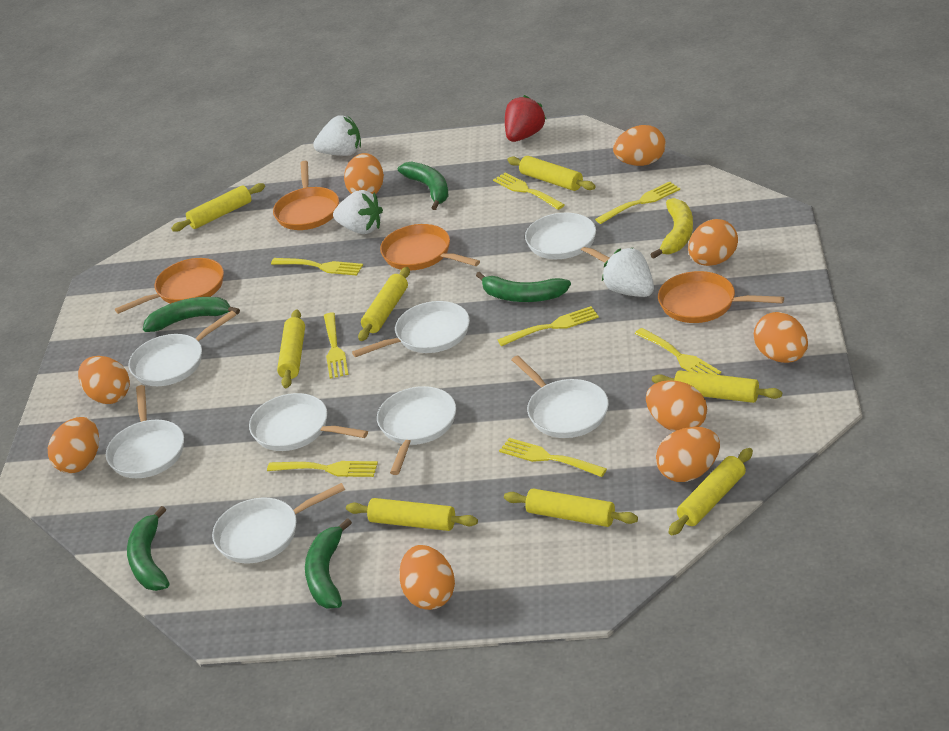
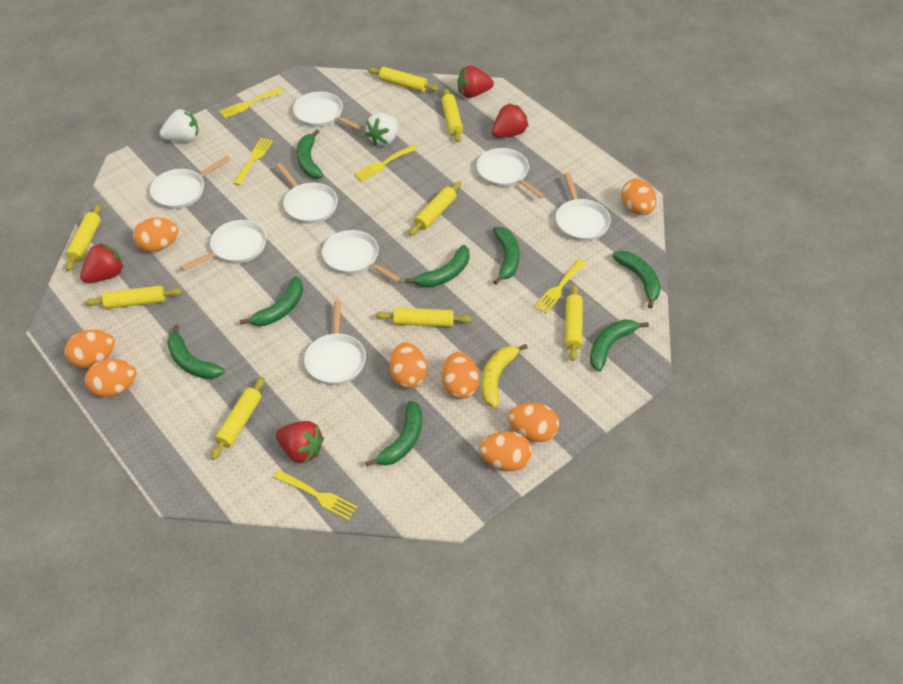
green banana: [127,506,169,591] [143,297,240,332] [305,518,352,608] [398,161,448,210] [476,271,571,302] = 5 -> [167,325,224,379] [240,276,303,326] [297,129,324,179] [365,400,422,467] [405,245,470,288] [493,227,520,285] [590,319,649,372] [612,251,661,308] = 8
orange egg: [48,417,99,473] [78,356,130,404] [344,153,384,194] [399,545,455,610] [613,125,666,166] [646,380,707,432] [656,427,720,482] [688,219,738,266] [754,312,808,363] = 9 -> [65,330,115,368] [85,359,137,397] [133,218,179,252] [390,342,427,389] [442,352,479,399] [479,431,532,471] [508,403,559,442] [621,178,656,215] = 8
orange pan: [115,258,224,314] [273,161,339,230] [380,224,480,270] [658,271,784,323] = 4 -> none = 0
red strawberry: [505,95,546,142] = 1 -> [80,243,124,283] [276,421,324,464] [458,65,494,98] [492,103,529,138] = 4
white strawberry: [313,115,361,156] [333,190,383,234] [602,247,654,297] = 3 -> [160,109,198,142] [365,113,398,146] = 2
yellow fork: [267,461,378,477] [271,258,363,275] [324,313,349,379] [493,172,565,210] [498,306,599,346] [499,438,607,477] [595,181,680,224] [635,328,721,375] = 8 -> [220,88,284,118] [233,138,273,185] [274,470,357,520] [354,145,417,181] [534,259,586,313] = 5

